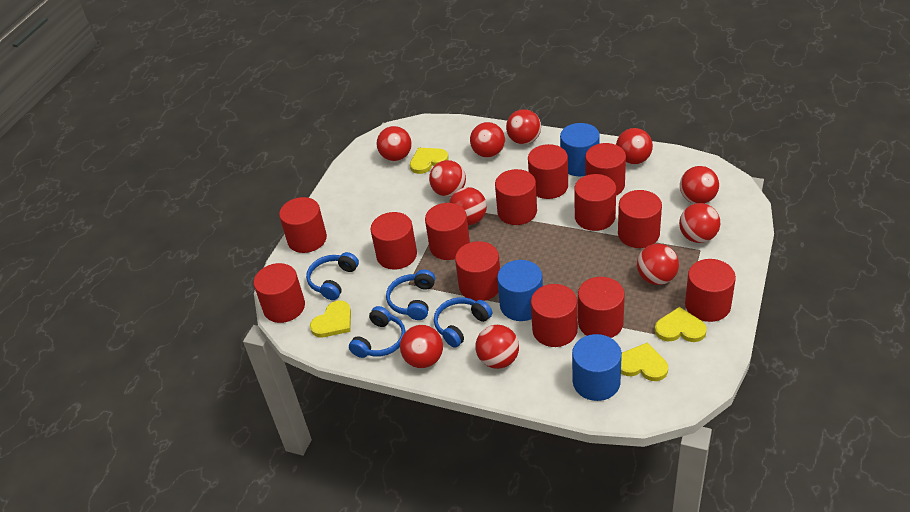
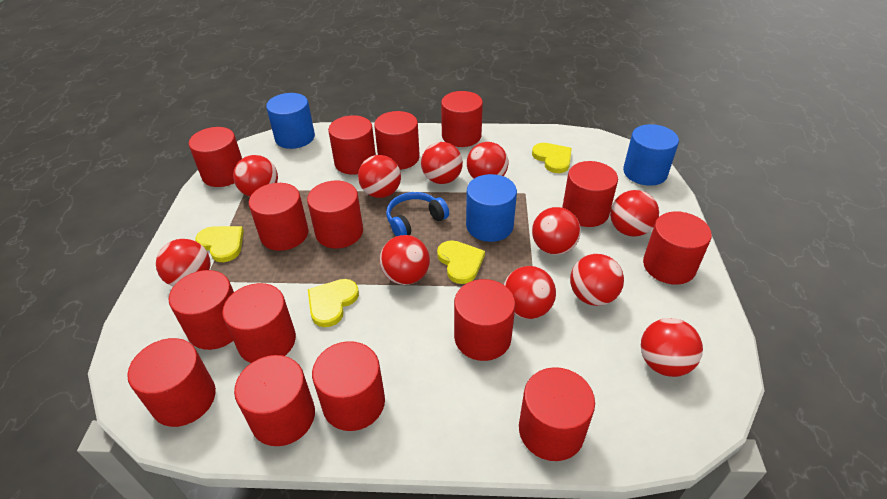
blue headphones: [306,252,359,300] [349,306,406,358] [386,270,435,320] [434,297,492,348] = 4 -> [386,192,449,236] = 1
red cylinder: [254,263,305,323] [279,197,327,253] [371,212,417,269] [425,203,470,260] [455,241,500,301] [495,169,537,225] [528,144,568,199] [531,284,578,347] [574,174,616,231] [578,277,625,338] [585,143,626,196] [618,190,662,248] [685,259,736,322] = 13 -> [127,338,216,427] [168,270,234,350] [189,127,242,187] [222,283,296,363] [234,355,315,446] [249,183,308,251] [307,181,363,248] [312,341,385,431] [328,115,376,175] [374,111,420,170] [441,91,483,147] [454,279,515,361] [519,367,595,461] [562,161,618,227] [643,211,712,285] = 15

